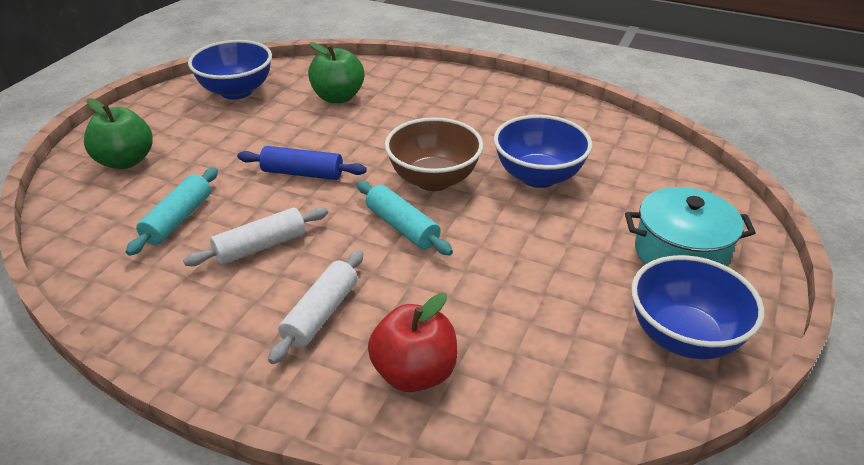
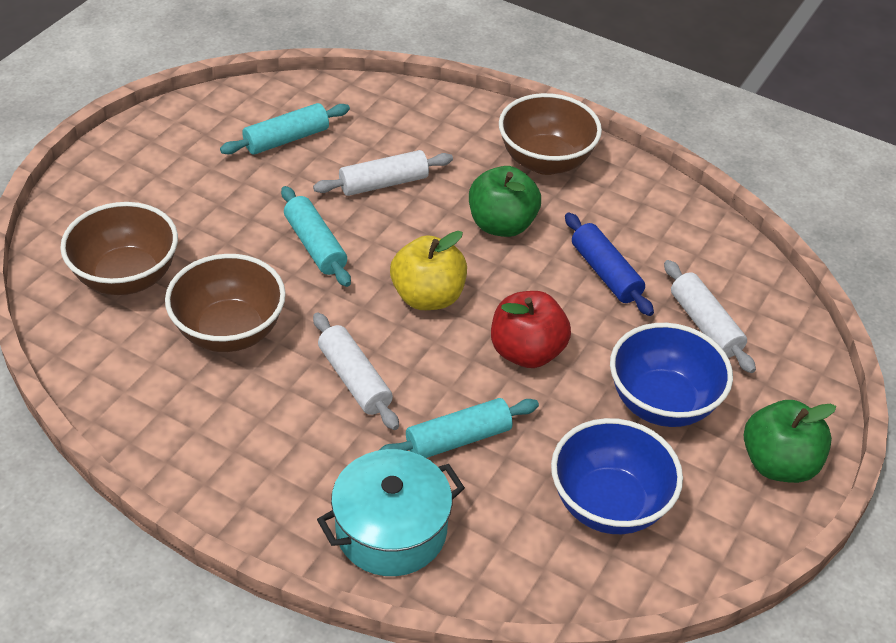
blue bowl: [188,40,272,100] [494,115,592,188] [631,255,764,359] = 3 -> [551,418,683,534] [610,323,733,427] = 2
brown bowl: [385,117,483,191] = 1 -> [60,202,178,295] [165,254,286,352] [499,93,602,175] = 3
turquoise rolling pin: [126,168,218,256] [357,181,453,255] = 2 -> [220,103,350,155] [281,186,351,287] [380,398,539,458] = 3
white rolling pin: [183,207,328,266] [268,250,363,364] = 2 -> [313,150,453,196] [313,312,399,430] [664,260,756,373] = 3
yellow apple: none = 0 -> [390,231,467,310] = 1

